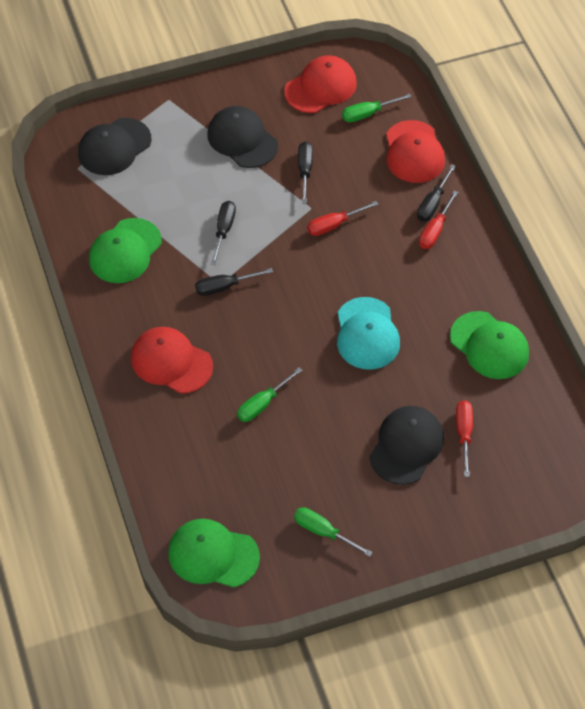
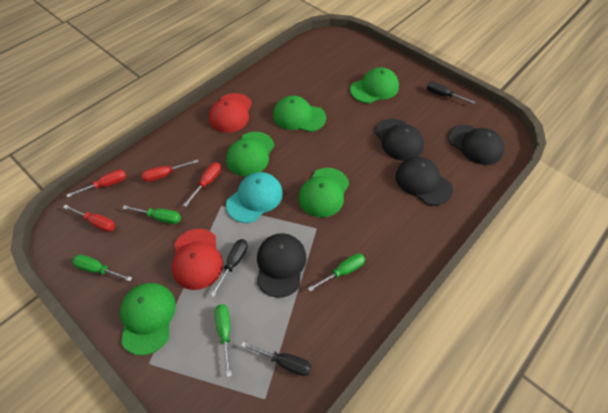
black cap: [78,118,152,175] [207,106,278,168] [369,406,444,485] = 3 -> [257,233,306,298] [375,119,424,161] [395,157,453,206] [448,125,504,165] = 4
black screwdriver: [195,268,273,296] [211,201,236,265] [298,142,313,204] [417,165,456,222] = 4 -> [211,239,248,297] [241,342,311,376] [427,82,475,104] = 3
green cap: [89,218,162,283] [168,519,260,587] [450,311,529,379] = 3 -> [120,283,176,355] [226,132,274,176] [273,96,326,132] [299,168,349,217] [350,67,399,103] = 5
green screwdriver: [237,367,303,422] [294,507,373,557] [342,94,412,122] = 3 -> [72,254,132,281] [123,205,181,224] [215,304,232,377] [308,253,365,291] = 4
red cap: [131,327,213,394] [284,55,357,113] [386,120,445,183] = 3 -> [172,229,223,290] [209,93,252,133] = 2
red screwdriver: [307,201,379,236] [419,191,458,249] [456,400,473,477] = 3 -> [63,205,115,232] [67,169,126,198] [141,159,199,182] [183,162,221,207] = 4

